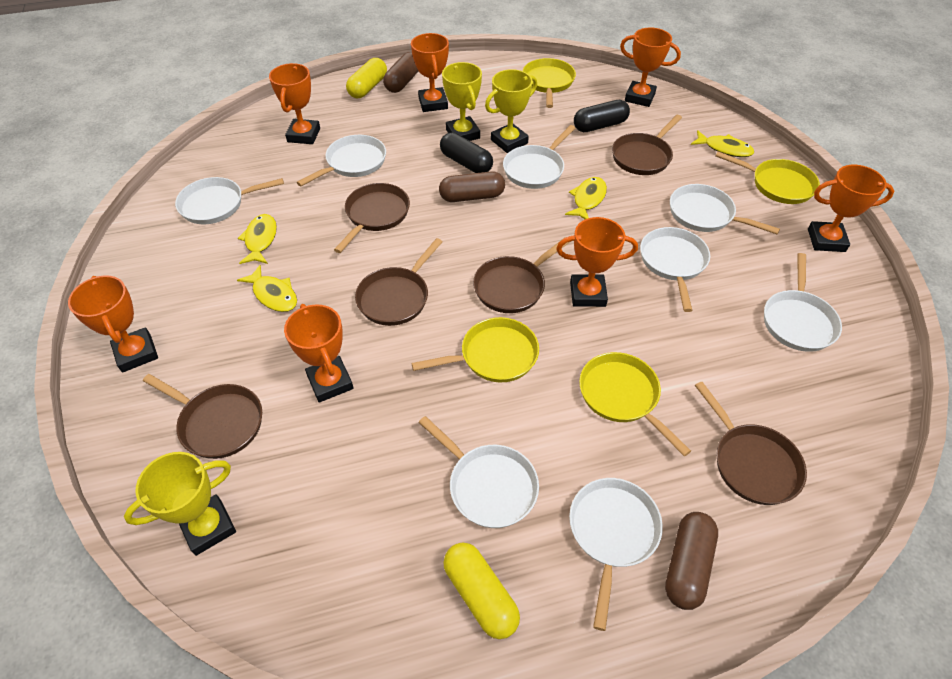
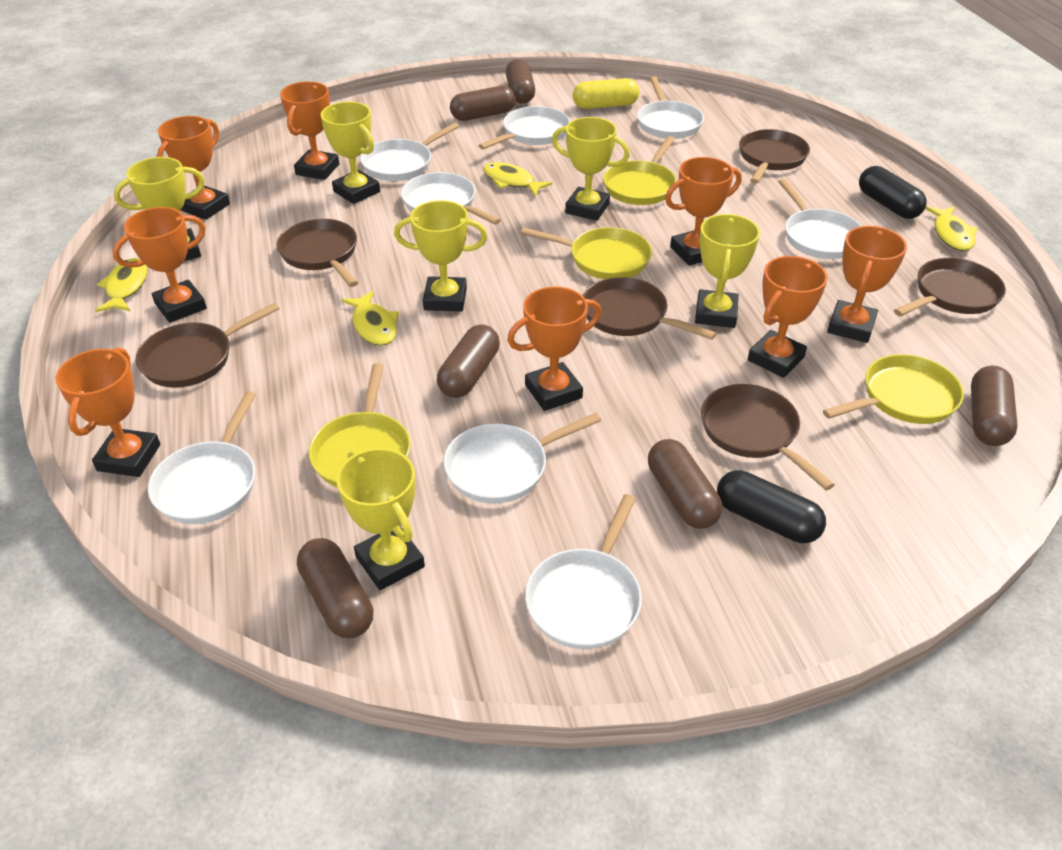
brown capsule: [383,52,418,93] [439,171,505,202] [665,512,718,610] = 3 -> [297,538,373,638] [437,324,500,398] [450,86,516,121] [506,59,535,104] [648,439,722,529] [971,366,1018,446] = 6
orange trophy: [68,275,158,373] [269,63,320,144] [284,304,354,403] [411,33,449,112] [556,217,638,307] [620,27,681,107] [808,165,894,252] = 7 -> [55,347,160,477] [112,207,207,323] [157,116,230,220] [280,81,339,180] [507,286,601,411] [665,157,742,266] [748,256,828,378] [827,226,907,343] = 8
yellow capsule: [346,58,387,98] [443,543,520,639] = 2 -> [573,78,639,109] = 1
yellow trophy: [124,452,236,556] [442,62,482,141] [485,69,537,153] = 3 -> [114,157,205,261] [321,102,380,204] [336,448,425,590] [394,200,487,311] [552,117,630,221] [695,214,760,328] = 6

